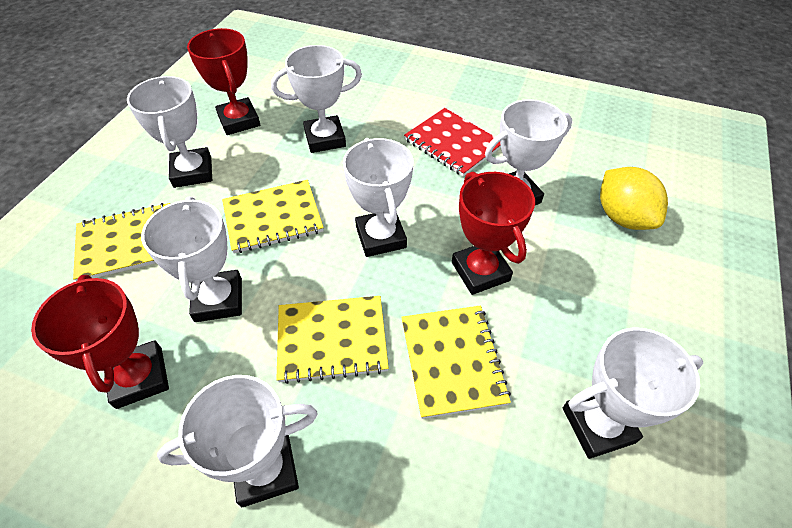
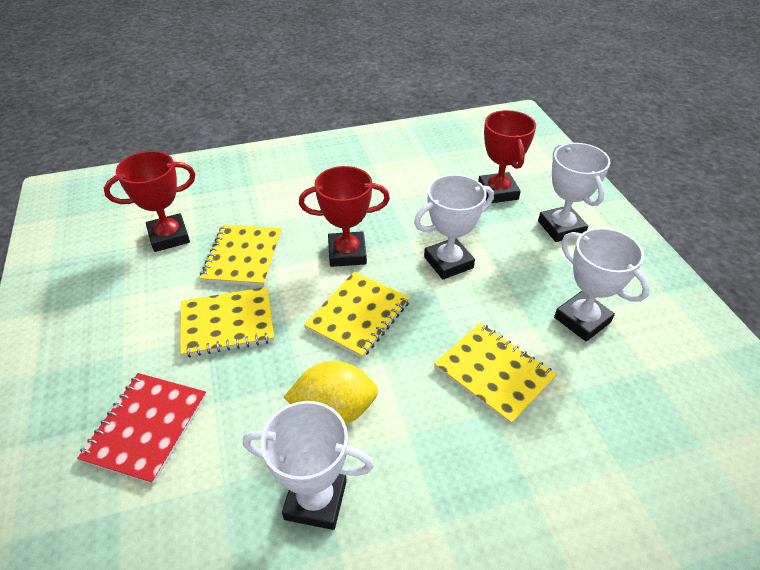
white trophy: [127,76,212,188] [141,197,242,322] [157,375,318,507] [271,45,362,153] [343,138,414,257] [485,99,572,205] [563,327,703,459] = 7 -> [243,401,374,530] [414,174,494,280] [538,143,610,242] [554,228,650,341] = 4

